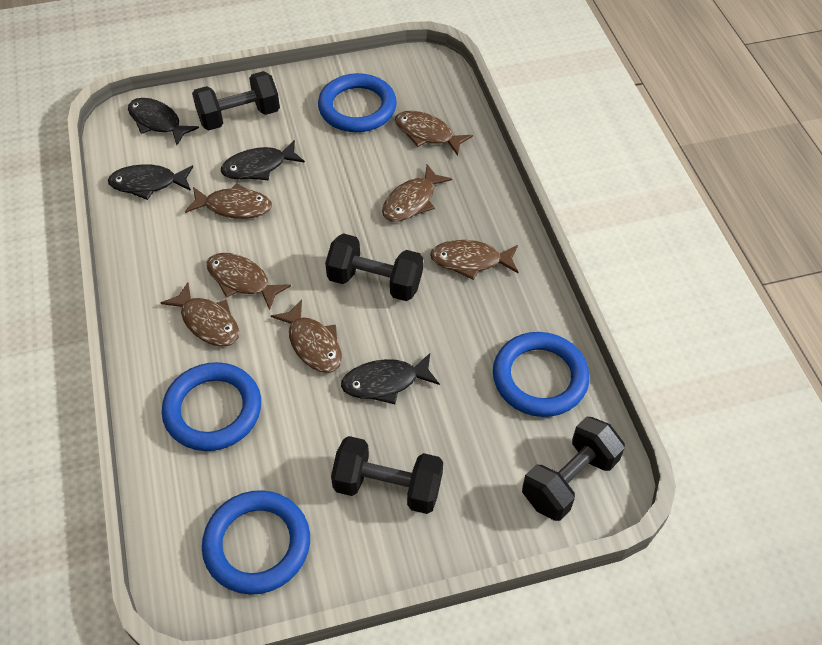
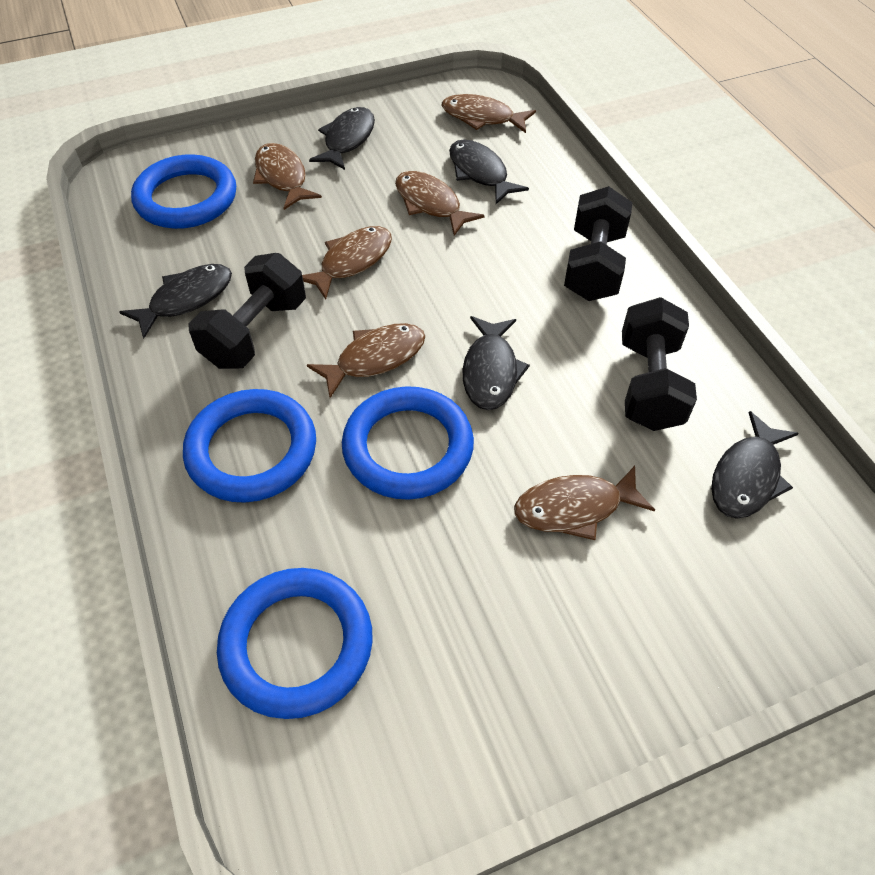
black dumbbell: [192,71,280,130] [325,233,423,301] [331,436,443,514] [522,417,625,521] = 4 -> [188,253,306,369] [564,186,633,301] [622,297,697,431] = 3
black fish: [108,164,193,200] [128,98,199,145] [221,140,305,180] [341,353,440,404] = 4 -> [119,264,232,338] [309,107,375,170] [449,139,529,204] [463,316,530,410] [711,411,799,519] = 5
brown fish: [161,282,239,347] [185,183,272,219] [207,253,291,310] [271,299,342,373] [382,164,452,222] [395,111,473,156] [430,240,518,280] = 7 -> [253,143,322,210] [302,226,392,300] [307,323,425,398] [395,171,485,236] [442,94,536,133] [514,466,655,540] = 6

